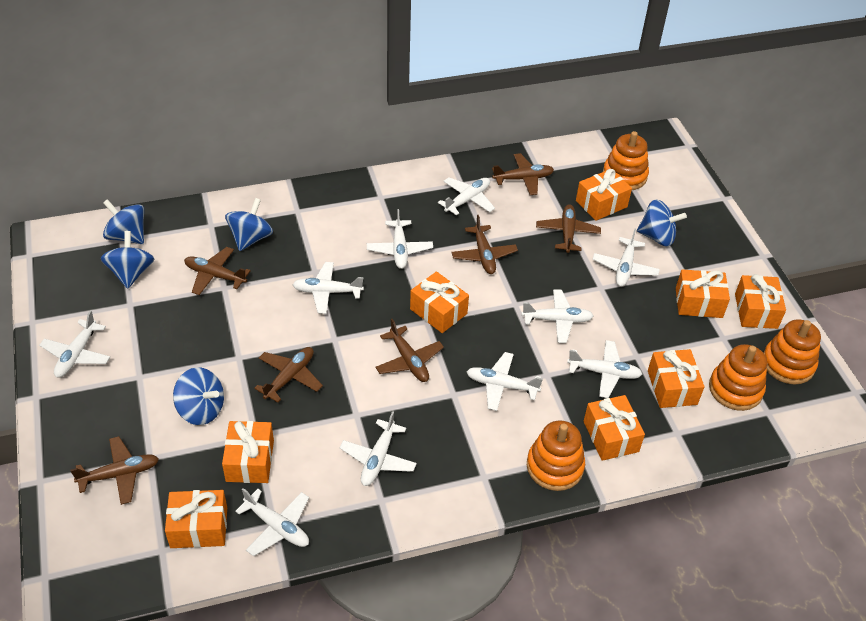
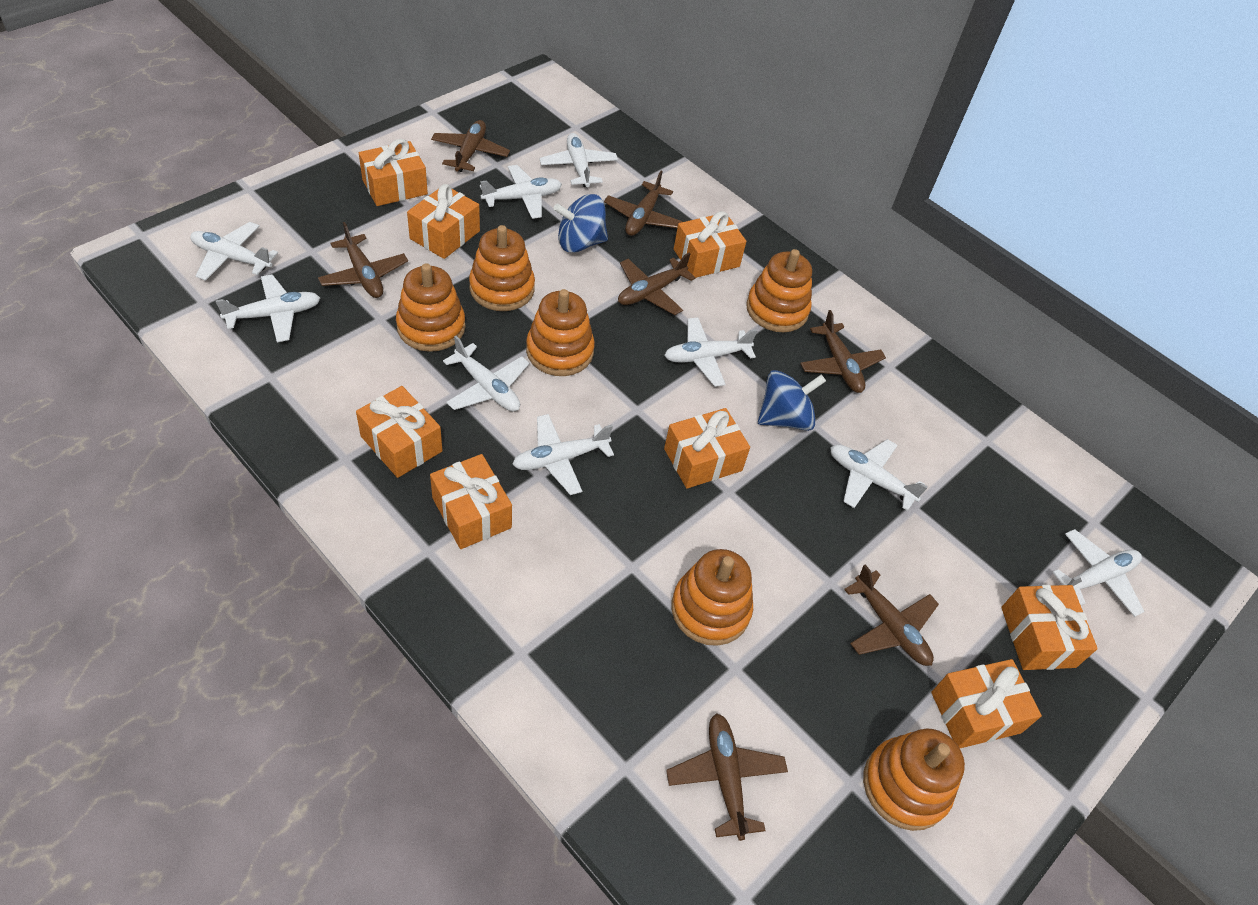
blue spinning top: [101,231,154,289] [103,199,144,244] [173,367,224,425] [225,198,273,251] [637,200,687,246] = 5 -> [554,194,608,253] [758,370,826,431] = 2
orange stacking toy: [527,421,585,491] [603,131,649,190] [709,344,767,411] [763,319,821,385] = 4 -> [396,263,466,352] [469,225,535,311] [526,289,595,376] [671,549,753,646] [746,249,812,332] [863,728,965,831] = 6
white plane: [39,310,110,378] [235,488,309,556] [292,262,364,314] [340,411,417,486] [367,209,433,269] [438,177,495,215] [466,352,543,411] [521,289,593,343] [567,340,642,398] [593,229,660,287] = 10 -> [190,222,278,281] [215,274,320,342] [443,336,529,412] [480,165,562,219] [512,414,614,495] [539,133,618,187] [664,317,757,387] [830,439,928,511] [1052,529,1145,617] = 9

